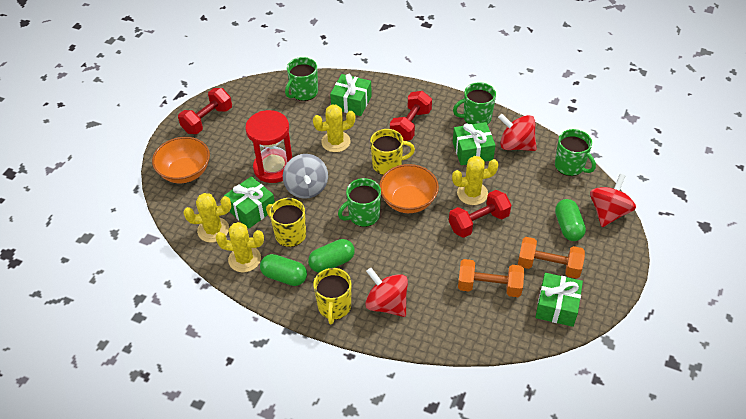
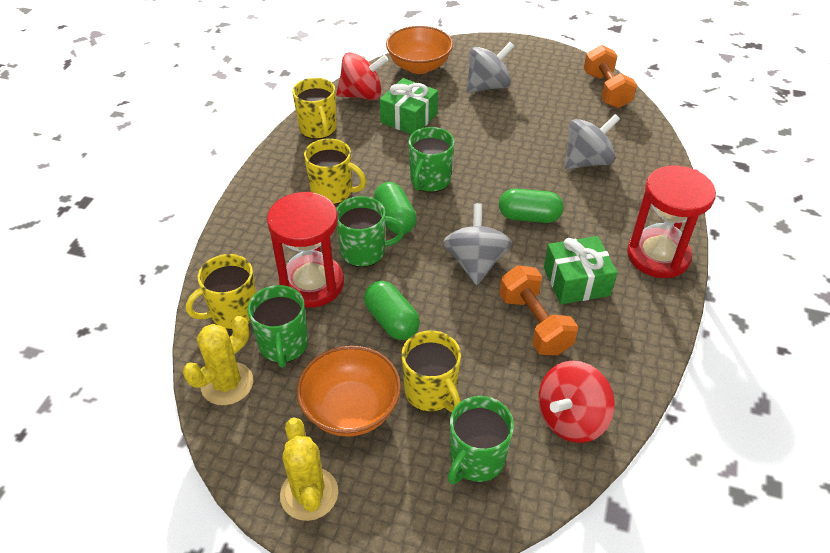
green gift: [224,176,275,229] [330,74,372,116] [453,122,496,165] [535,273,583,327] = 4 -> [379,78,438,134] [544,236,617,304] = 2
grey spinning top: [283,154,328,199] = 1 -> [443,203,512,285] [466,42,515,93] [564,114,620,169] = 3
red dumbbell: [178,88,232,134] [390,91,432,141] [449,190,511,238] = 3 -> none = 0
red hourglass: [245,110,293,183] = 1 -> [267,192,344,308] [627,165,716,278] = 2
red spinning top: [365,268,408,317] [498,114,537,151] [590,174,636,227] = 3 -> [336,52,388,100] [538,361,615,443] = 2
yellow cactus: [183,193,231,243] [215,222,264,272] [313,105,355,152] [452,156,499,205] = 4 -> [183,316,253,405] [280,418,338,521] = 2
yellow mug: [266,198,306,247] [313,268,351,325] [370,129,415,175] = 3 -> [186,254,256,329] [292,78,337,139] [304,138,366,204] [401,331,461,412] = 4

